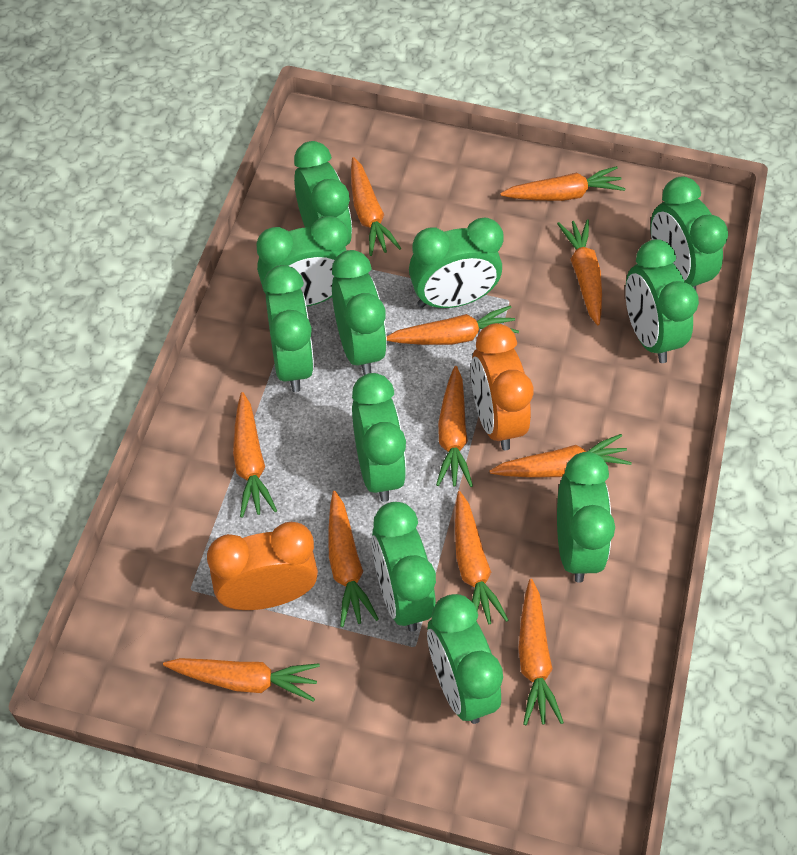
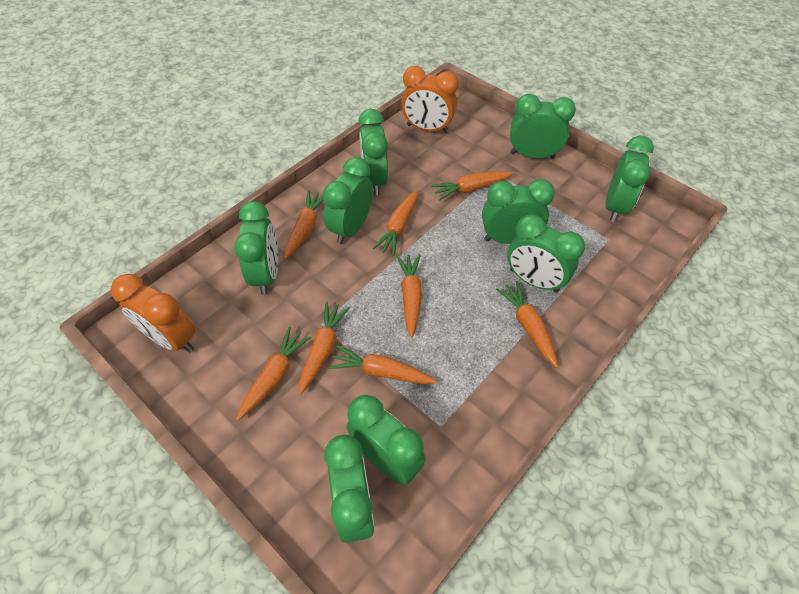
green clock: [256,216,349,306] [263,265,314,392] [294,141,352,247] [332,250,387,375] [352,373,406,502] [371,502,436,632] [409,218,504,308] [427,594,503,724] [557,452,615,583] [625,239,699,363] [650,177,728,290] = 11 -> [234,201,278,295] [323,157,373,244] [324,435,375,543] [347,395,426,485] [358,109,388,195] [482,179,555,244] [507,214,585,293] [510,94,576,159] [606,136,654,222] = 9
orange carrot: [163,658,320,702] [233,392,277,518] [328,491,379,627] [351,157,401,256] [387,305,519,345] [436,366,473,487] [455,491,508,624] [489,434,632,478] [500,166,626,201] [518,579,564,725] [557,219,602,325] = 11 -> [236,327,311,420] [285,190,324,259] [299,301,350,394] [329,345,437,384] [372,189,418,256] [397,254,422,338] [431,171,513,201] [496,281,558,368] = 8

